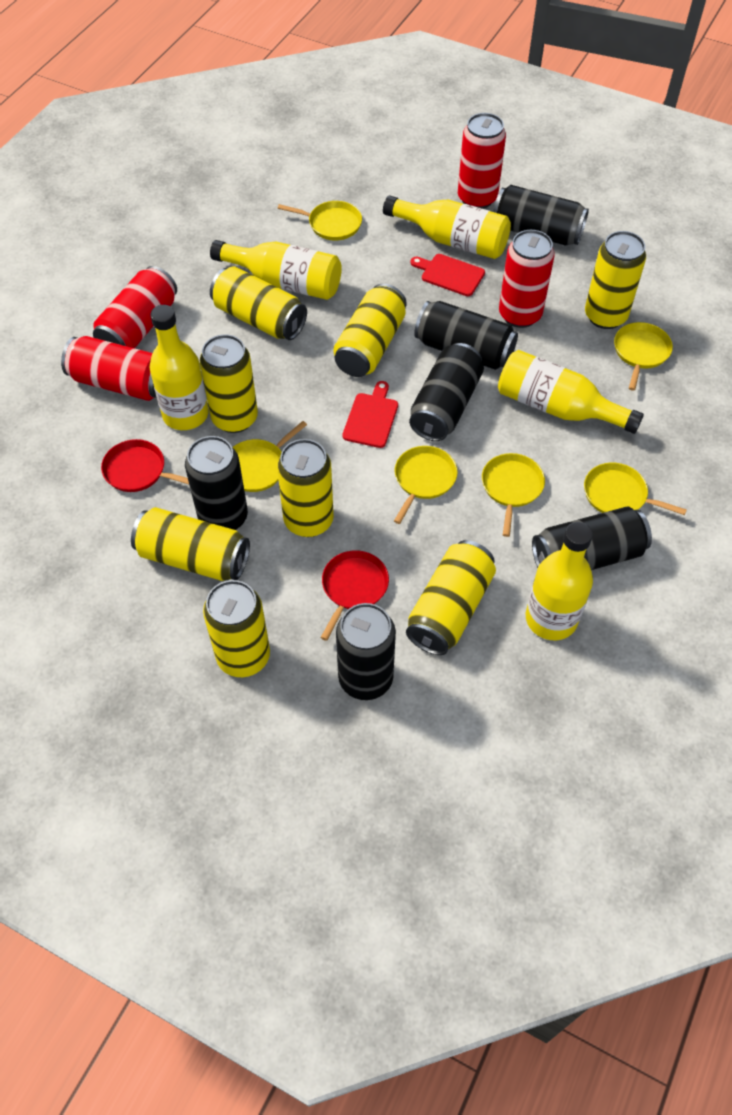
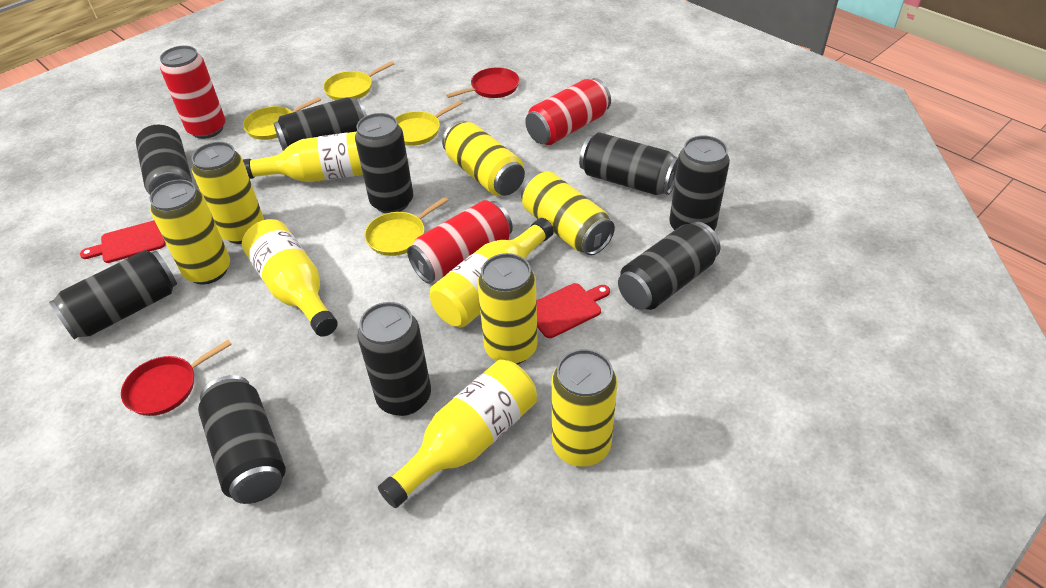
black can: [185,436,248,530] [336,603,396,700] [409,343,484,441] [414,301,518,370] [493,185,589,246] [532,507,652,570] = 6 -> [49,250,177,340] [136,125,192,195] [198,375,286,504] [274,97,367,151] [355,113,413,213] [358,302,431,416] [579,132,678,195] [618,221,720,310] [669,135,730,231] = 9
red can: [61,336,157,401] [93,266,177,348] [458,113,506,209] [499,230,555,328] = 4 -> [160,46,226,139] [407,200,513,284] [525,78,611,145] = 3
yellow bottle: [150,305,209,430] [210,240,342,300] [383,195,511,259] [498,350,644,434] [526,522,593,640] = 5 -> [242,219,338,337] [243,132,363,182] [378,360,537,508] [430,218,554,328] = 4
yellow can: [131,507,250,581] [200,334,258,433] [203,580,270,677] [210,266,307,340] [277,439,334,537] [333,283,407,377] [406,540,496,655] [585,231,646,329] = 8 -> [149,180,230,285] [191,142,264,244] [442,120,525,196] [478,253,538,364] [521,171,615,255] [552,349,617,466] = 6
yellow pan: [232,421,307,492] [278,201,362,240] [394,446,458,524] [482,453,545,537] [584,462,687,515] [614,322,673,391] = 6 -> [243,97,321,140] [323,61,394,100] [365,197,448,256] [395,100,462,146] = 4

